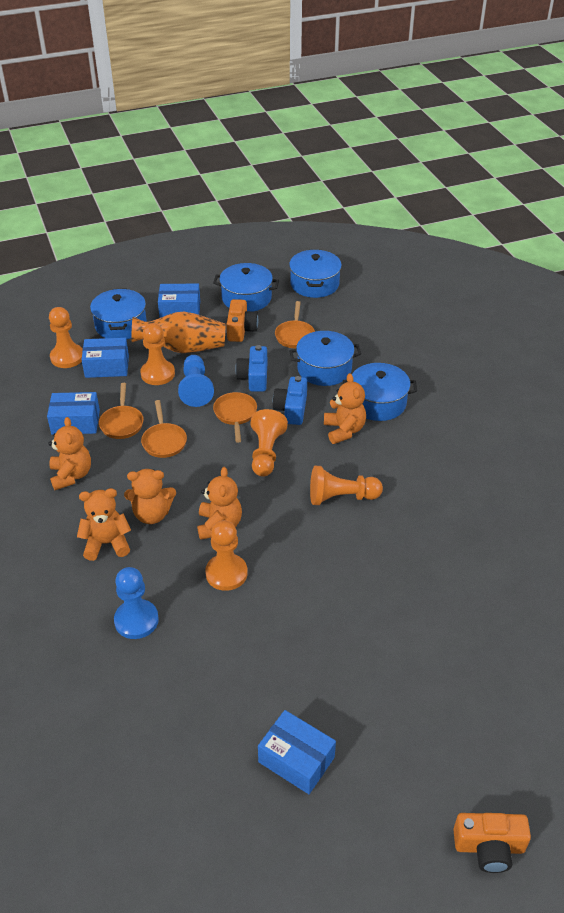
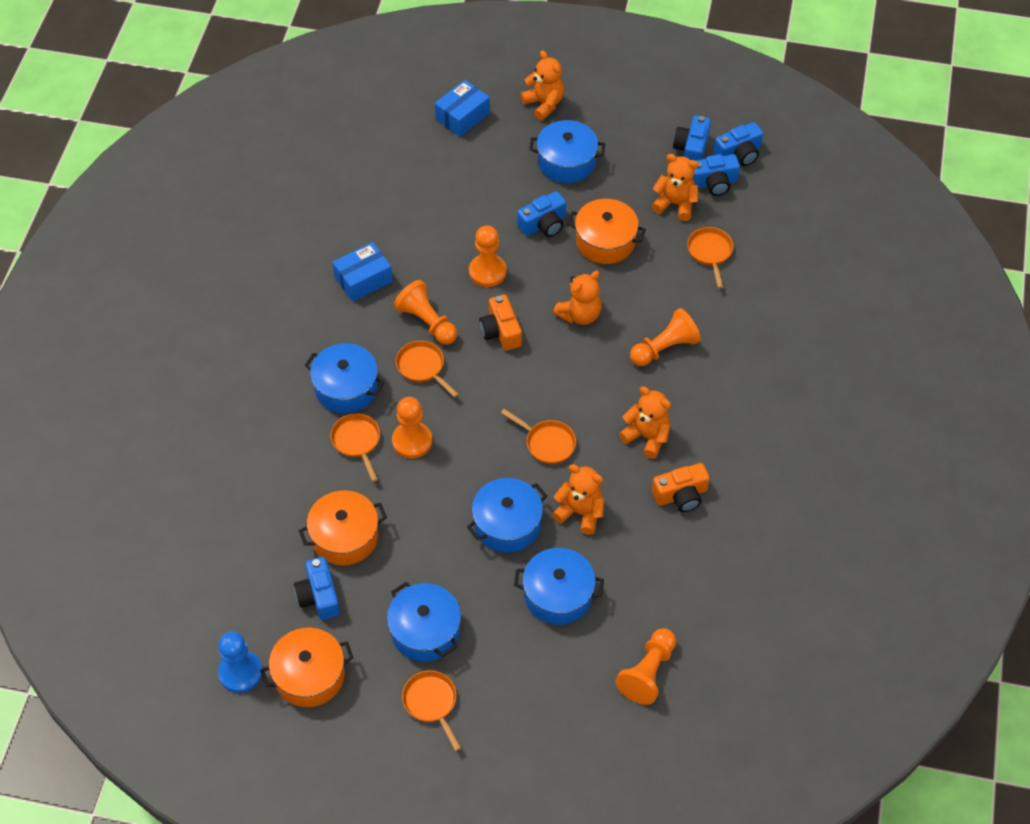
blue box: [47,392,100,435] [81,338,129,378] [158,284,200,318] [258,710,336,794] = 4 -> [332,242,393,302] [435,80,490,137] = 2
blue camera: [235,345,267,392] [273,376,307,425] = 2 -> [294,557,340,620] [517,191,566,237] [673,115,711,160] [693,154,740,196] [713,122,763,166] = 5
blue pawn: [114,567,159,639] [178,355,214,407] = 2 -> [218,631,263,693] = 1
orange pan: [99,383,144,439] [141,400,187,458] [213,392,257,443] [275,301,315,348] = 4 -> [330,413,380,482] [396,340,459,398] [402,670,461,751] [501,409,576,464] [687,227,734,289] = 5
orange pot: none = 0 -> [260,628,353,707] [299,490,387,565] [567,199,646,264] = 3
orange vase: [132,312,225,353] = 1 -> none = 0

